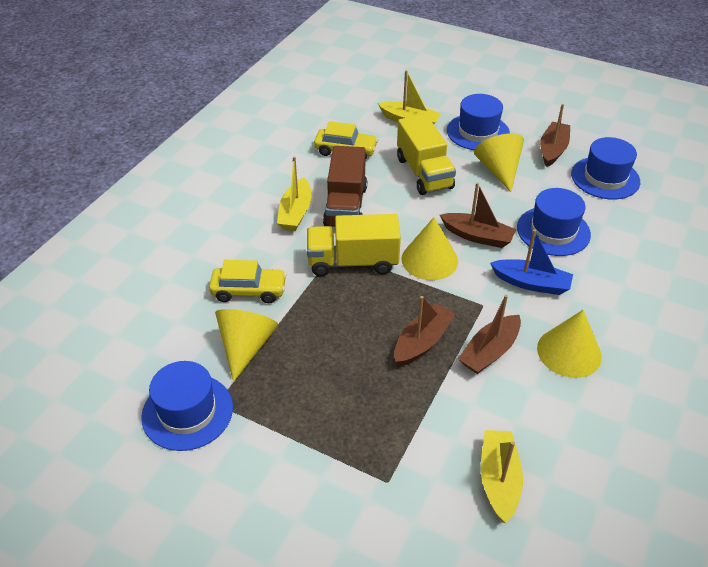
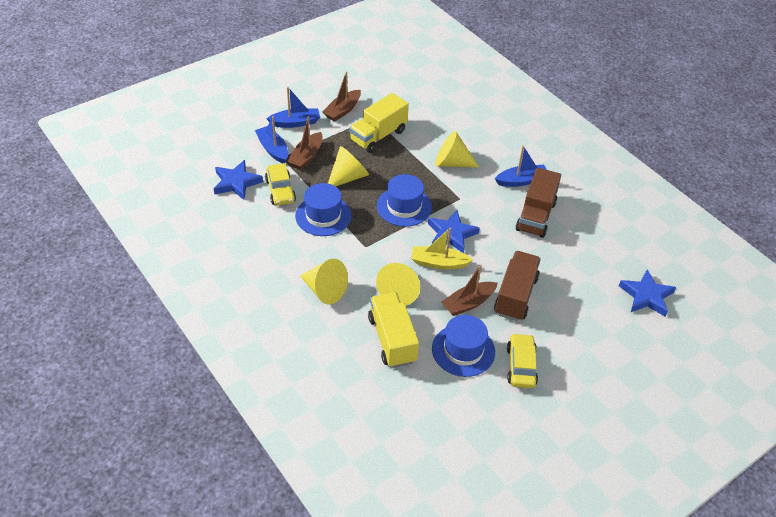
blue boat: [490,229,573,295] = 1 -> [255,116,288,163] [267,87,320,128] [495,146,547,187] = 3
blue hat: [141,361,233,451] [447,94,510,150] [517,188,591,256] [571,137,640,200] = 4 -> [295,183,352,236] [377,174,432,227] [432,315,495,377] = 3
blue star: none = 0 -> [214,160,263,200] [428,210,480,253] [619,270,676,317] = 3
brown boat: [394,296,455,366] [440,183,516,248] [458,295,521,374] [540,104,570,167] = 4 -> [287,116,323,170] [323,71,361,122] [442,265,498,316] = 3
brown truck: [323,146,367,227] = 1 -> [494,251,541,321] [516,168,561,238] = 2
yellow boat: [277,156,312,231] [378,70,441,124] [481,430,523,523] = 3 -> [411,228,473,270] = 1

